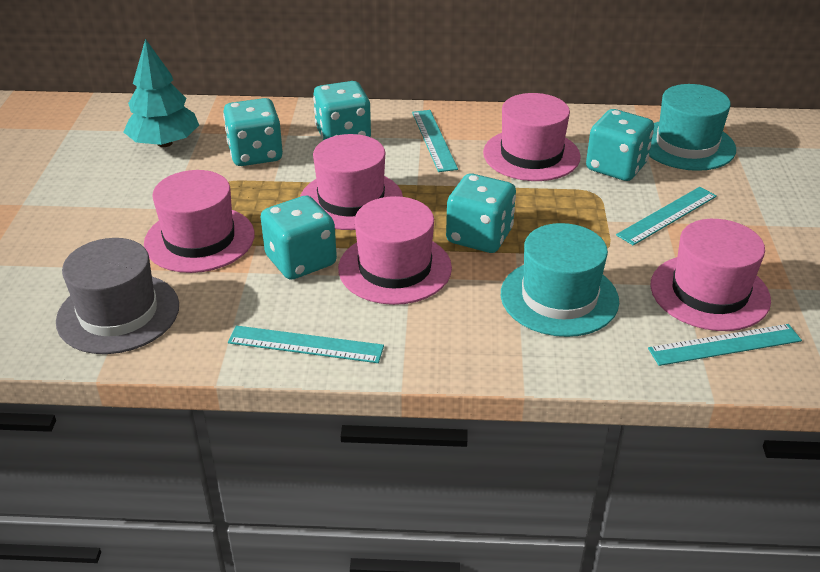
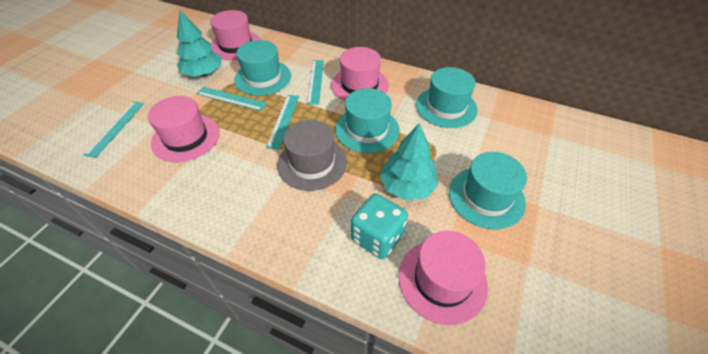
pink hat: [144,170,255,273] [300,134,403,230] [338,196,452,305] [483,93,581,181] [650,219,771,331] = 5 -> [148,96,220,162] [210,10,261,60] [331,47,389,101] [399,231,488,325] = 4
turquoise dice: [223,98,283,166] [261,196,337,280] [313,81,371,140] [446,173,516,253] [586,109,654,181] = 5 -> [351,193,408,259] = 1
turquoise hat: [501,223,619,337] [649,84,736,171] = 2 -> [234,40,291,96] [335,88,400,153] [416,67,478,128] [449,152,527,229] = 4
turquoise tree: [124,39,199,147] = 1 -> [177,10,222,76] [380,123,438,201] = 2

